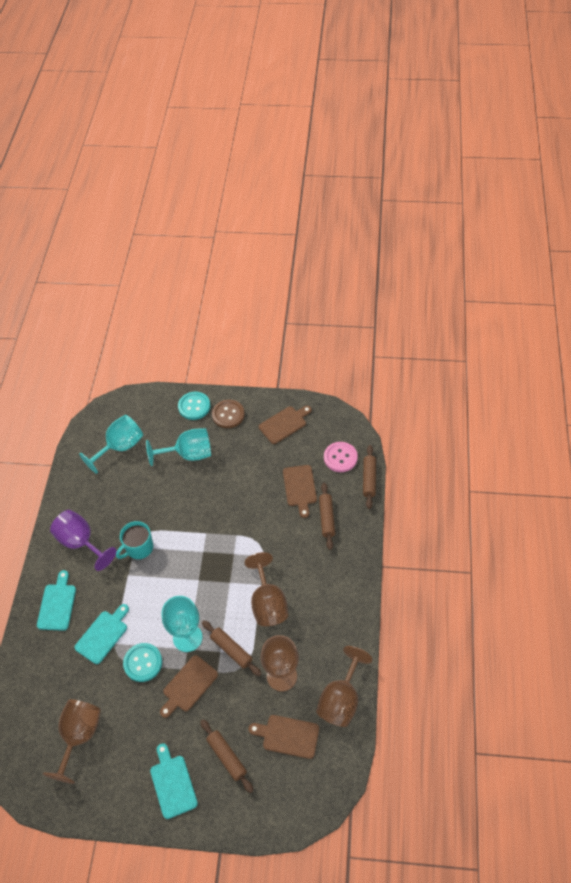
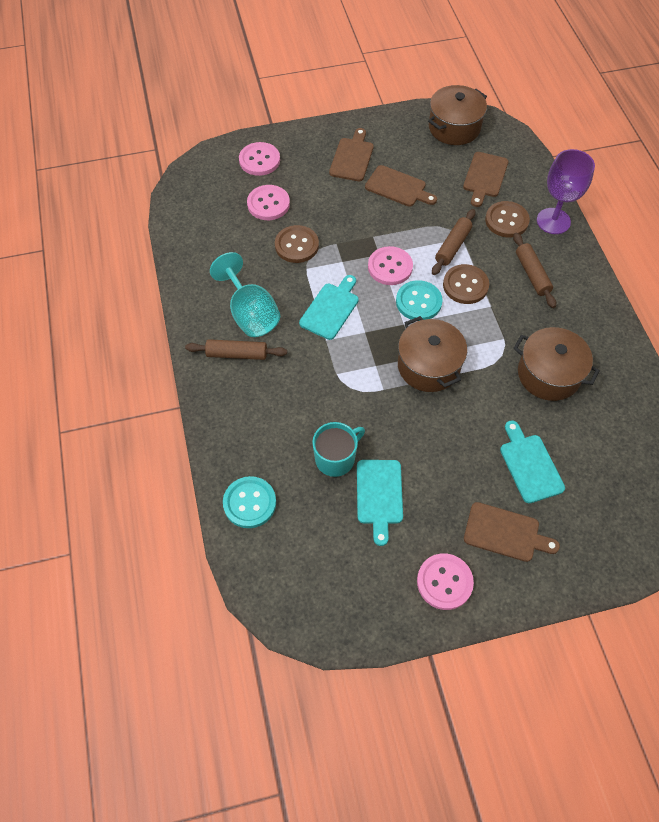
brown button: [212,400,245,428] = 1 -> [275,225,319,263] [443,264,489,304] [485,201,530,238] = 3
brown goblet: [43,699,101,784] [244,552,288,626] [261,635,299,692] [316,646,373,727] = 4 -> none = 0
brown pot: none = 0 -> [398,316,467,392] [428,85,487,145] [513,327,600,401] = 3
brown rolling pin: [200,719,253,793] [202,620,261,676] [319,483,335,550] [363,445,376,509] = 4 -> [185,339,287,360] [432,209,476,275] [513,233,556,308] = 3
pink button: [324,442,358,472] = 1 -> [239,142,280,176] [247,185,290,220] [368,246,413,285] [417,553,474,610] = 4
turquoise goblet: [79,415,143,474] [146,428,211,466] [162,596,203,652] = 3 -> [210,252,280,337] = 1

